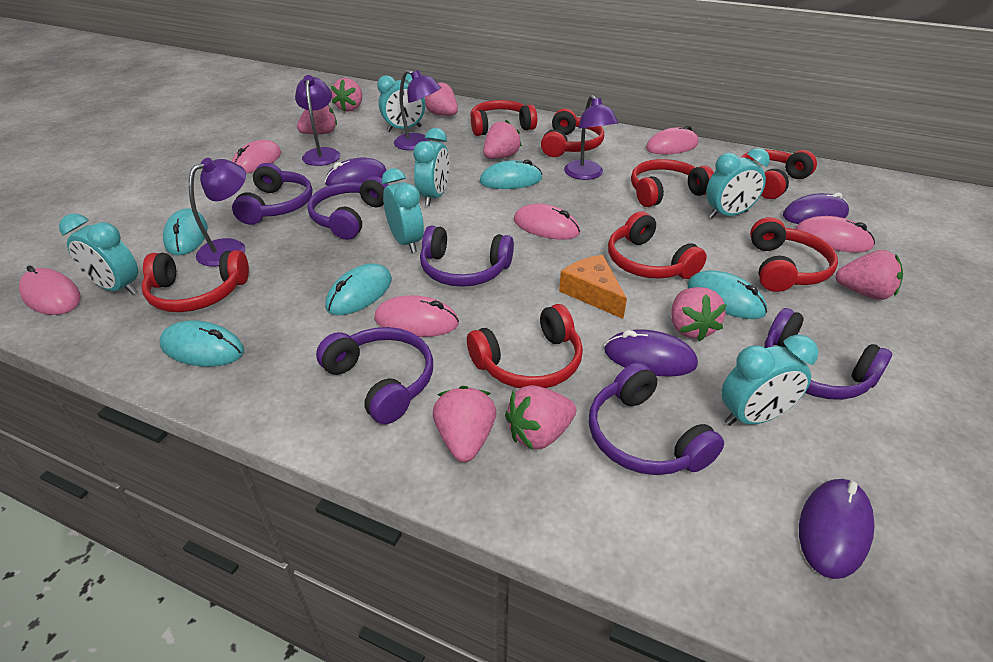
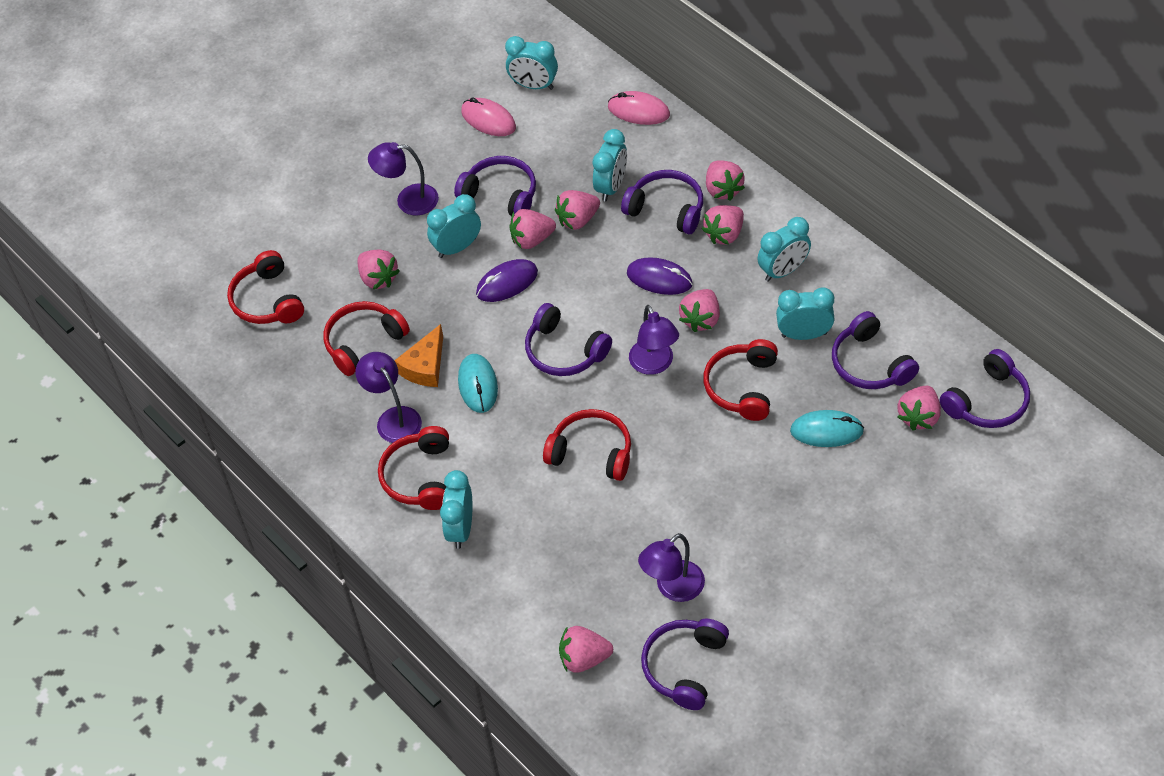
pink mouse: [19,265,81,315] [232,140,281,174] [374,295,459,337] [514,204,580,240] [646,125,698,154] [795,216,875,253] = 6 -> [461,97,516,136] [608,91,670,125] = 2
purple mouse: [325,157,386,186] [604,329,698,377] [783,193,849,224] [799,479,874,579] = 4 -> [476,259,538,302] [627,257,693,295] = 2
red headphones: [142,250,249,312] [467,304,583,388] [470,100,537,136] [541,109,604,157] [608,211,707,279] [631,159,714,207] [741,150,817,199] [750,217,838,292] = 8 -> [227,250,304,324] [324,301,410,376] [378,426,449,510] [543,409,631,481] [703,339,778,421] = 5
turquoise mouse: [160,320,244,367] [163,208,208,255] [325,263,392,315] [480,159,542,189] [687,270,767,319] = 5 -> [458,354,498,413] [790,410,864,447] = 2

